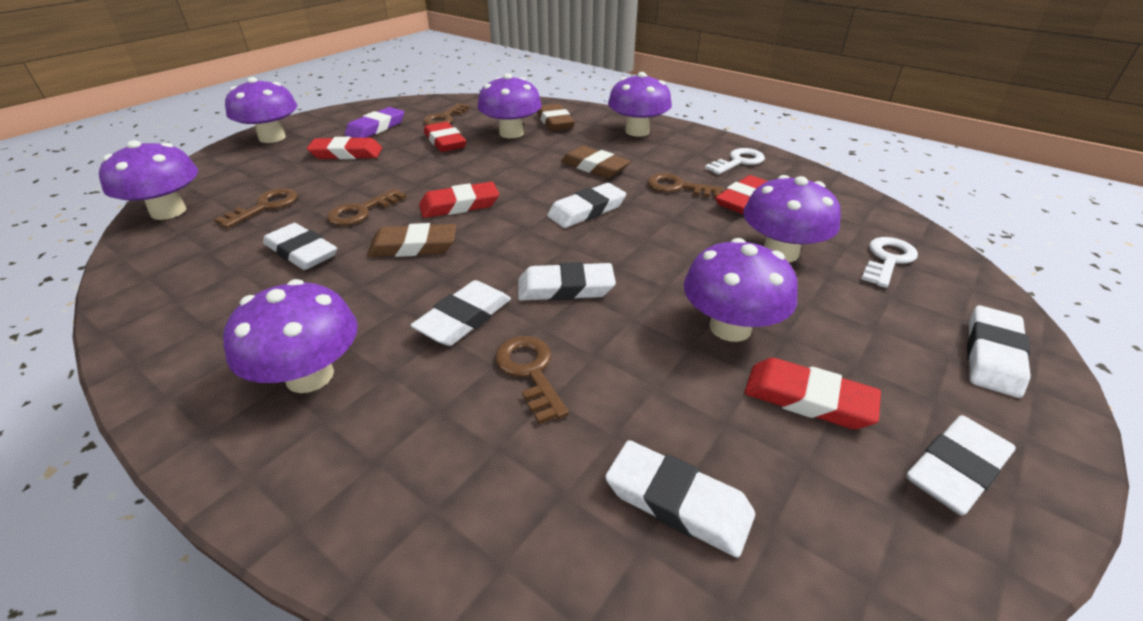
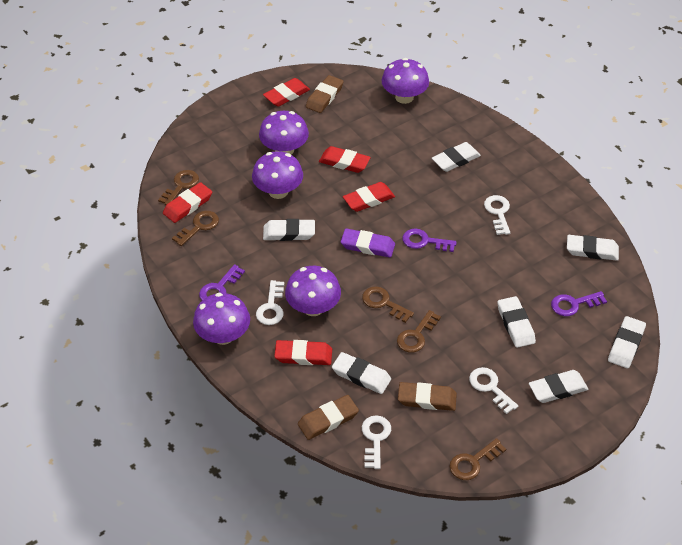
purple key: none = 0 -> [199,264,245,300] [402,229,457,252] [551,291,607,316] = 3
purple mushroom: [99,140,198,220] [223,279,358,393] [225,77,297,143] [477,73,542,138] [608,72,672,137] [683,238,798,342] [743,175,841,262] = 7 -> [193,293,250,345] [252,151,303,199] [259,111,309,155] [285,266,341,316] [382,58,429,104] = 5
white key: [705,148,765,175] [861,237,918,288] = 2 -> [256,280,284,325] [362,415,391,469] [469,367,518,414] [484,195,510,235] = 4

